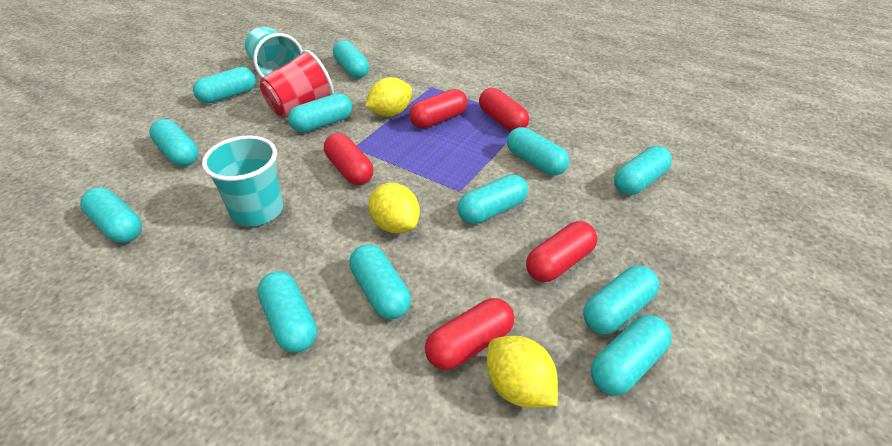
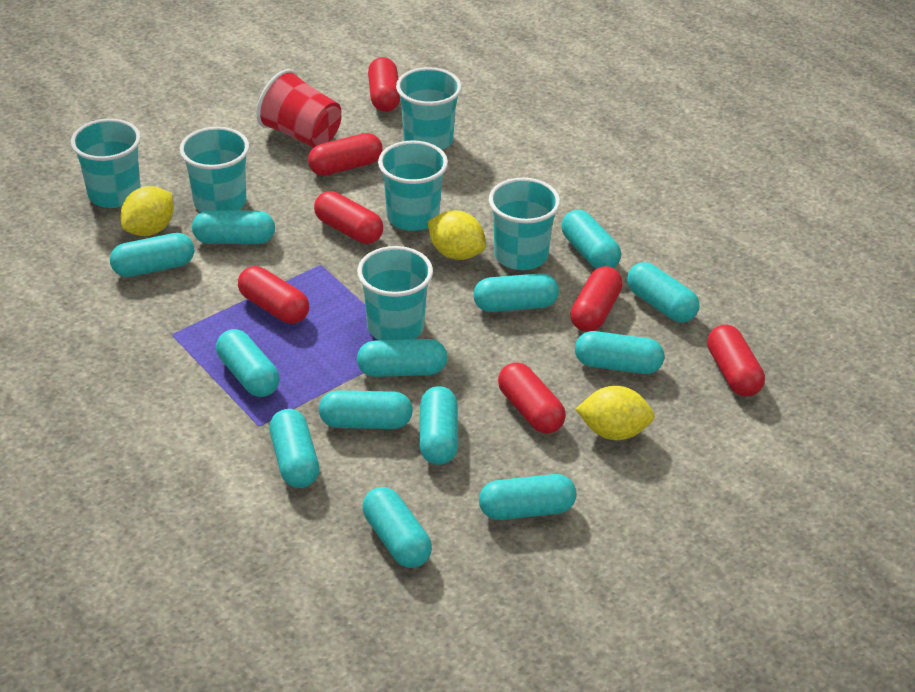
red capsule: [324,133,373,185] [409,89,468,128] [425,298,514,370] [479,88,529,132] [526,221,597,282] = 5 -> [238,266,309,324] [308,133,383,176] [314,191,383,244] [368,57,400,112] [498,362,566,434] [570,266,623,332] [707,325,765,397] = 7
turquoise capsule: [80,187,142,243] [149,119,198,166] [193,67,256,104] [257,271,317,353] [288,93,352,133] [333,40,369,78] [349,244,411,319] [457,174,528,224] [507,127,569,175] [583,265,659,334] [591,315,672,396] [614,146,672,195] = 12 -> [110,233,194,277] [192,210,275,244] [216,329,279,397] [269,409,319,488] [319,390,413,429] [357,339,447,377] [362,487,432,568] [419,386,458,465] [473,273,559,312] [479,474,576,520] [561,210,621,269] [575,331,664,374] [627,262,699,323] = 13
turquoise cup: [202,136,283,226] [245,27,303,77] = 2 -> [71,119,141,208] [180,127,249,212] [357,246,433,340] [378,140,448,231] [396,67,462,150] [489,178,560,270] = 6

